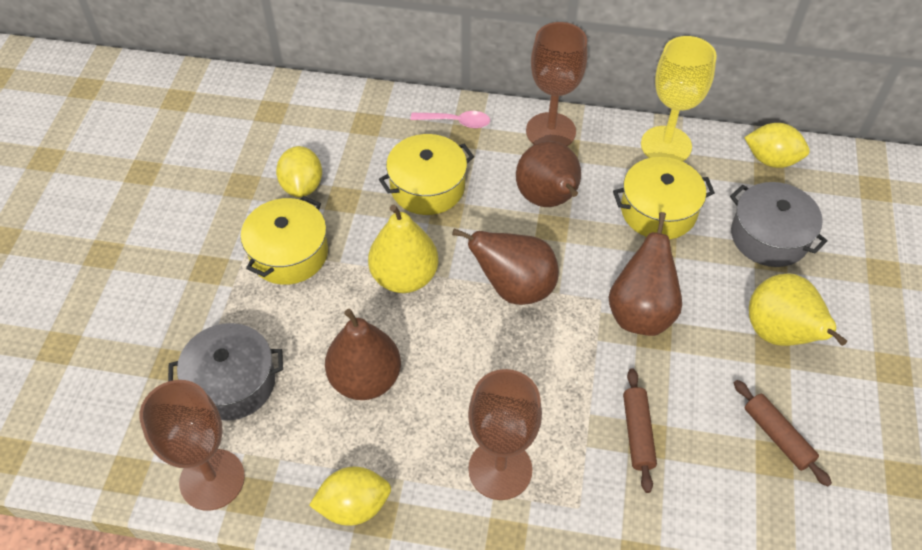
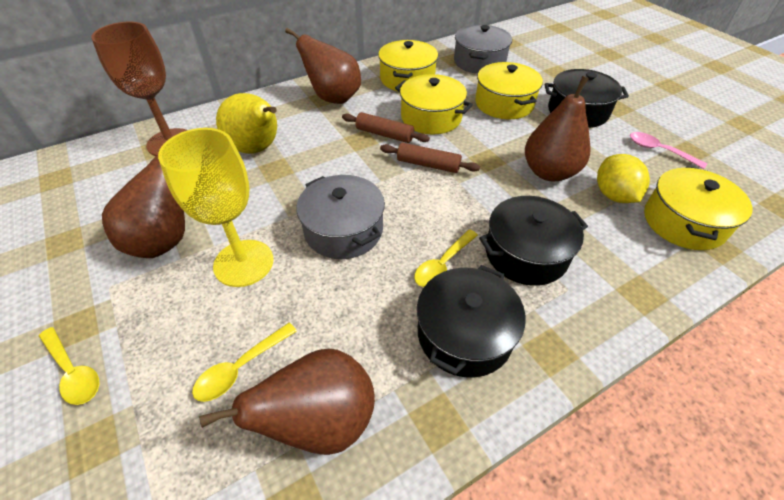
black pot: none = 0 -> [417,265,526,377] [479,196,588,286] [545,69,629,128] = 3
brown goblet: [139,380,245,511] [468,369,542,500] [526,22,588,146] = 3 -> [91,22,187,156] = 1
yellow lemon: [276,146,322,198] [309,467,391,526] [744,123,810,168] = 3 -> [597,154,650,203] = 1
yellow pear: [368,205,438,293] [749,273,847,346] = 2 -> [216,93,277,154] = 1
yellow pot: [241,196,328,285] [379,134,474,215] [613,157,715,240] = 3 -> [378,40,438,91] [395,74,473,134] [475,62,543,119] [644,166,753,250] = 4
yellow spoon: none = 0 -> [39,327,100,405] [192,322,297,402] [414,229,478,287] = 3

